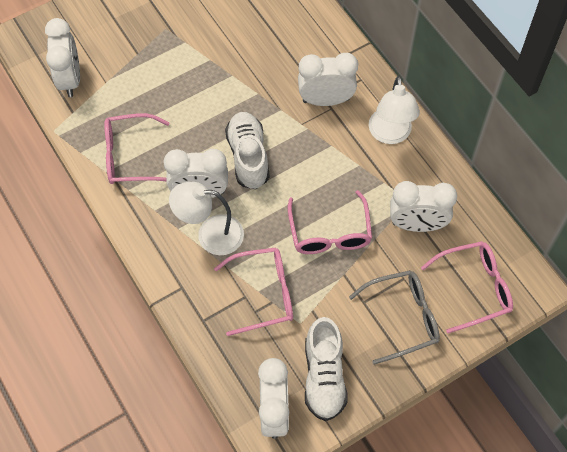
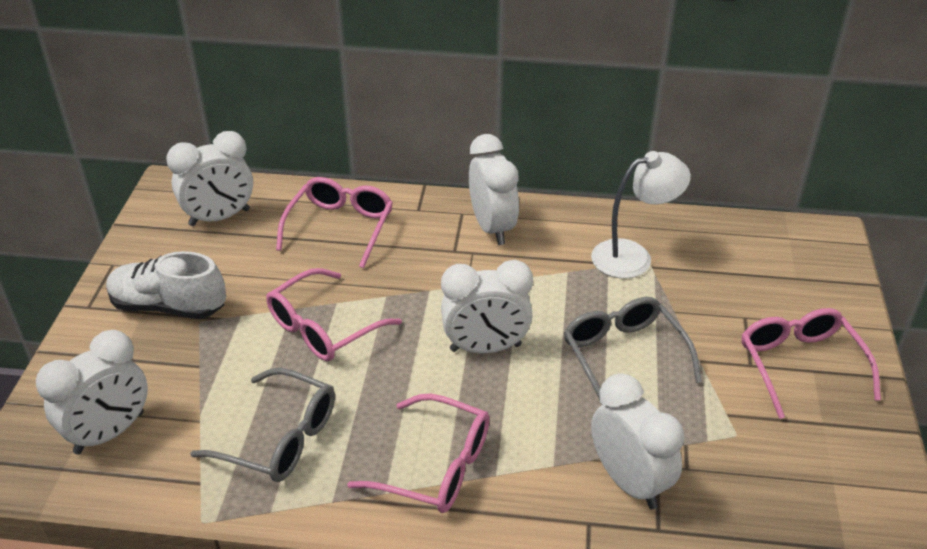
grey glasses: [349,270,440,365] = 1 -> [190,368,335,482] [564,297,702,405] = 2
white lamp: [169,181,244,255] [369,76,420,144] = 2 -> [591,151,691,278] = 1
white shoe: [225,112,270,189] [305,317,348,421] = 2 -> [106,251,226,319] = 1

